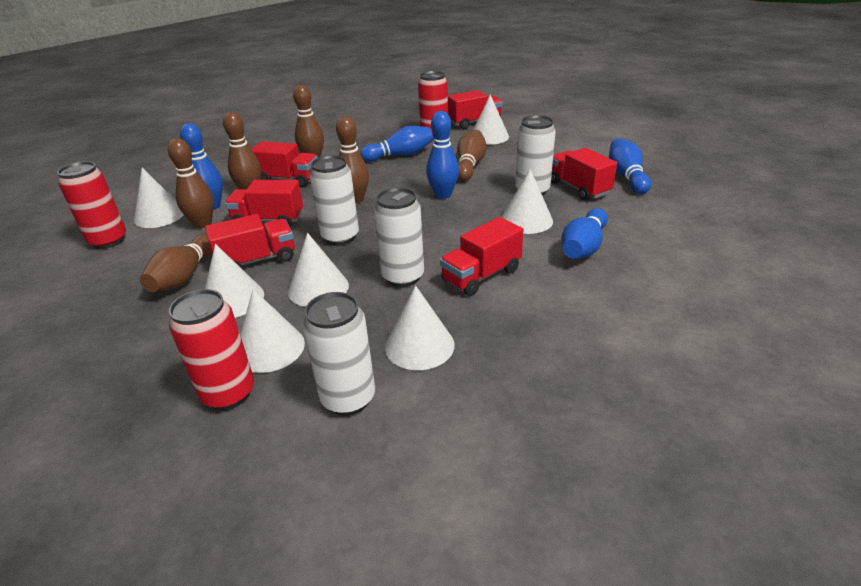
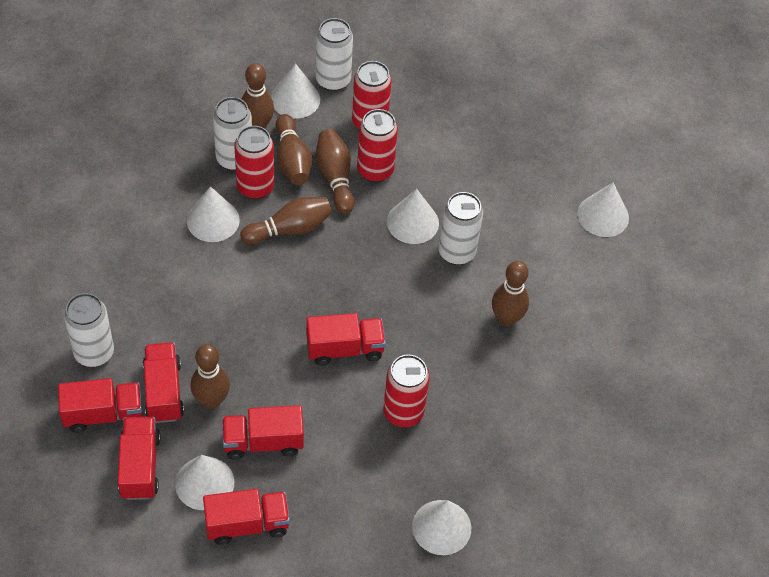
blue bowling pin: [180,123,223,209] [361,126,433,162] [426,111,459,199] [561,208,608,259] [609,138,651,194] = 5 -> none = 0
red can: [57,161,126,249] [169,289,254,410] [418,71,448,139] = 3 -> [234,126,274,199] [352,61,392,129] [357,109,398,182] [383,355,430,427] = 4
white cone: [134,168,184,228] [205,244,264,318] [240,289,305,373] [288,233,349,307] [385,285,455,370] [473,95,509,145] [501,169,553,234] = 7 -> [175,455,234,510] [187,186,240,242] [271,63,320,119] [387,189,439,244] [412,500,471,555] [577,183,629,237] = 6

